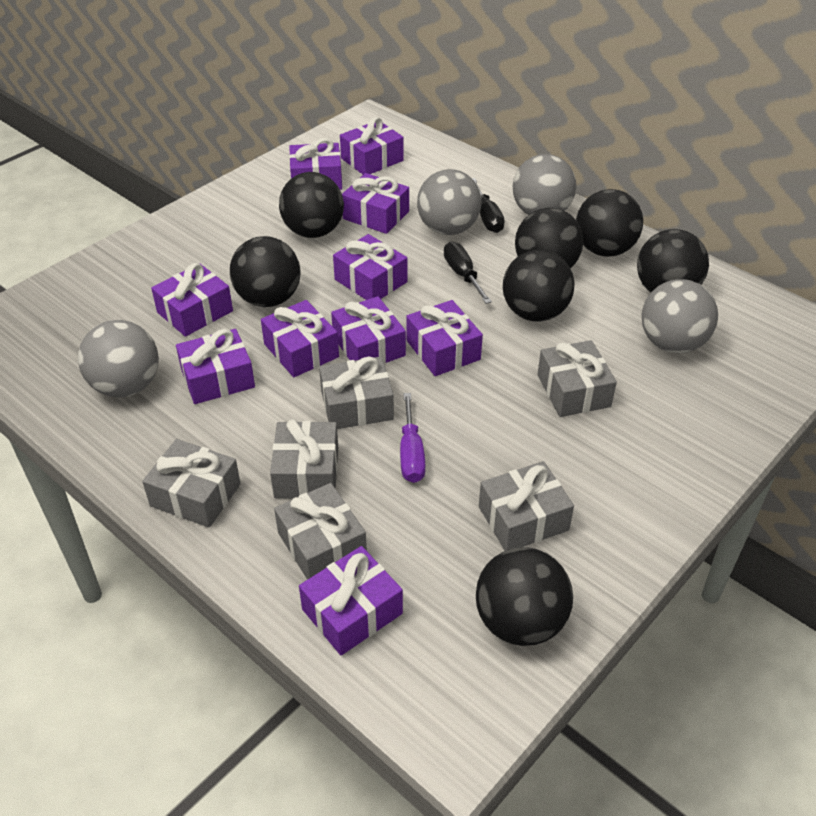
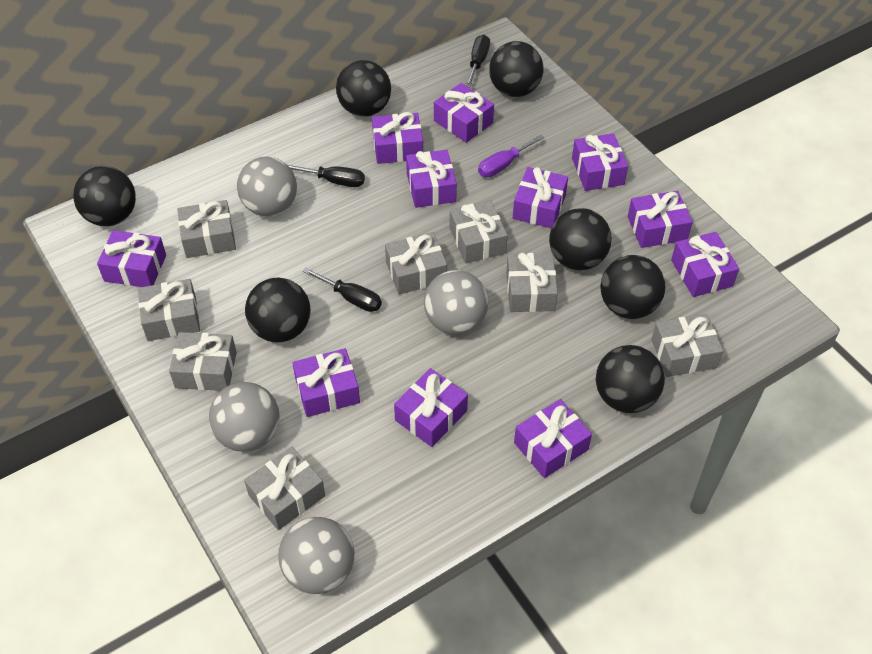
black screwdriver: [444,242,492,304] [472,178,505,233] = 2 -> [287,164,365,187] [303,268,382,312] [466,35,490,88] = 3
grey gift: [142,439,241,528] [270,419,338,498] [274,483,367,580] [319,356,394,429] [479,461,574,551] [537,340,617,417] = 6 -> [138,279,200,341] [169,332,237,391] [177,200,236,258] [244,447,325,530] [385,232,447,295] [450,200,508,264] [506,253,558,312] [651,314,723,377] = 8
purple gift: [151,263,233,337] [176,329,255,404] [261,300,339,377] [289,138,342,190] [299,546,403,655] [331,296,406,364] [333,234,407,300] [340,117,404,175] [342,173,409,234] [406,300,483,376] = 10 -> [97,230,166,287] [292,348,360,417] [372,112,423,164] [394,368,468,447] [406,150,457,208] [434,83,494,143] [513,167,568,228] [514,399,592,478] [572,133,628,191] [628,191,693,248] [671,232,739,297] = 11

